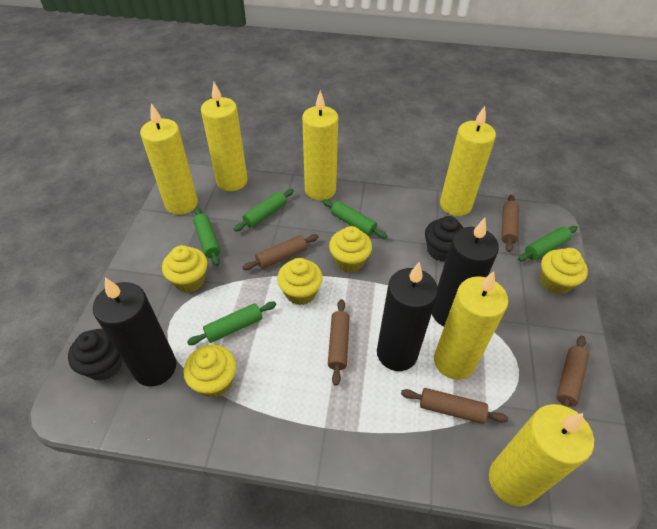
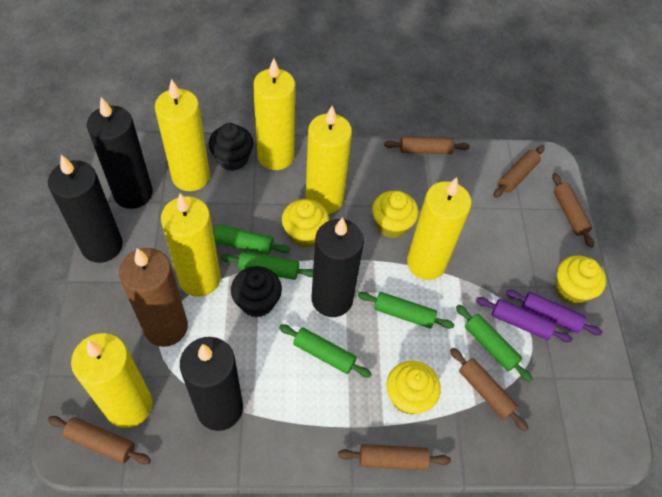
black candle: [93,277,176,387] [377,262,438,371] [432,218,499,326] = 3 -> [48,155,123,263] [87,97,153,209] [180,337,243,431] [312,217,364,317] = 4
brown candle: none = 0 -> [119,248,188,347] = 1
brown rolling pin: [242,234,319,270] [328,299,350,386] [401,388,508,424] [501,195,519,252] [557,336,589,407] = 5 -> [48,416,151,464] [338,444,451,471] [384,136,470,154] [450,348,529,431] [493,145,545,198] [552,173,594,248] = 6
purple rolling pin: none = 0 -> [476,297,573,342] [506,290,602,335] = 2
yellow cupcake: [162,245,208,292] [183,345,236,398] [277,258,323,305] [329,226,372,272] [540,248,588,295] = 5 -> [282,199,329,247] [372,191,419,238] [387,361,441,414] [555,255,606,305] = 4

